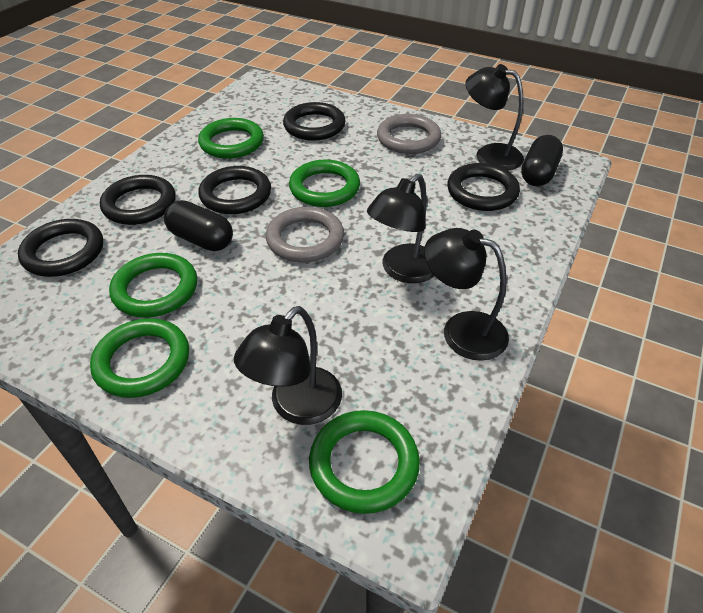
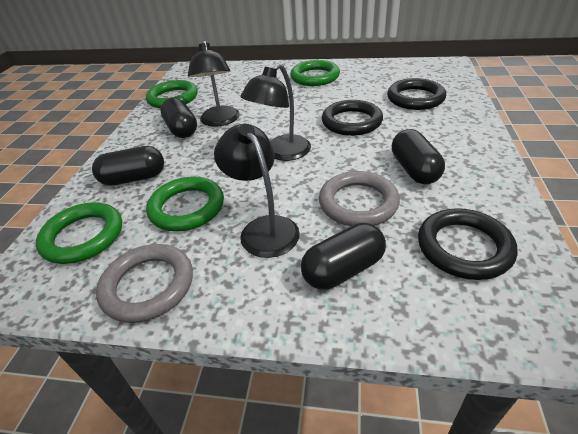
black capsule: [164,200,233,251] [521,135,563,186] = 2 -> [92,146,164,186] [160,97,197,138] [301,223,386,290] [392,129,445,185] = 4
black lamp: [234,306,342,425] [367,174,434,283] [424,228,509,361] [465,64,524,170] = 4 -> [188,40,240,127] [214,124,300,258] [240,63,311,161] = 3
black ring: [18,219,103,277] [100,175,176,225] [198,166,271,214] [283,102,346,141] [447,163,520,211] = 5 -> [322,100,383,136] [387,78,446,110] [418,208,518,280] = 3
green ring: [90,318,189,398] [109,253,197,318] [198,118,264,159] [289,159,360,207] [309,410,420,514] = 5 -> [36,202,122,264] [146,80,198,109] [146,176,224,231] [290,60,340,86] = 4

